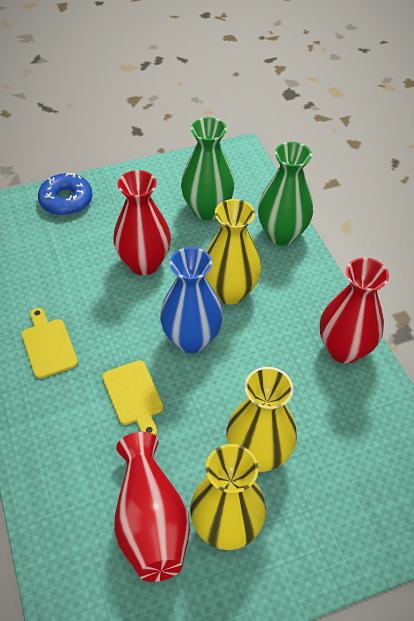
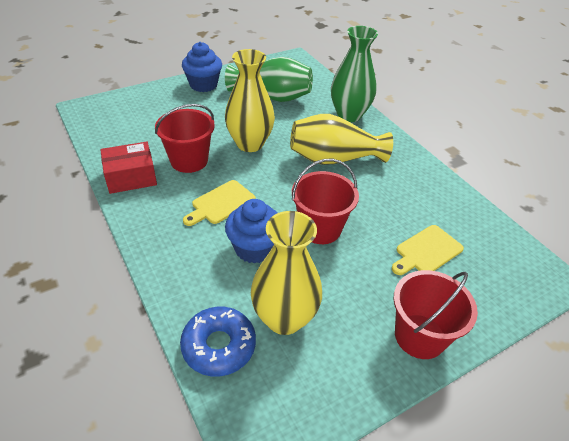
blue cupcake: none = 0 -> [182,42,222,92] [225,199,278,264] = 2
blue vase: [160,247,223,353] = 1 -> none = 0
red box: none = 0 -> [100,142,157,194] = 1
red bucket: none = 0 -> [155,104,215,173] [292,159,359,244] [394,270,478,359] = 3
red vase: [113,170,171,275] [114,432,190,582] [320,257,389,364] = 3 -> none = 0

